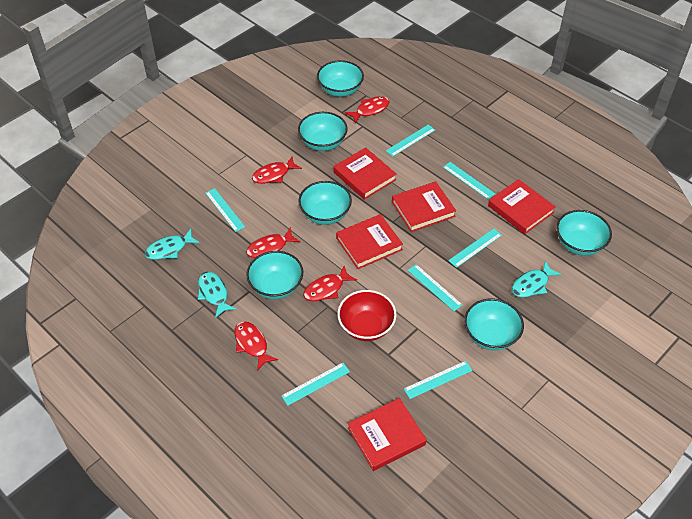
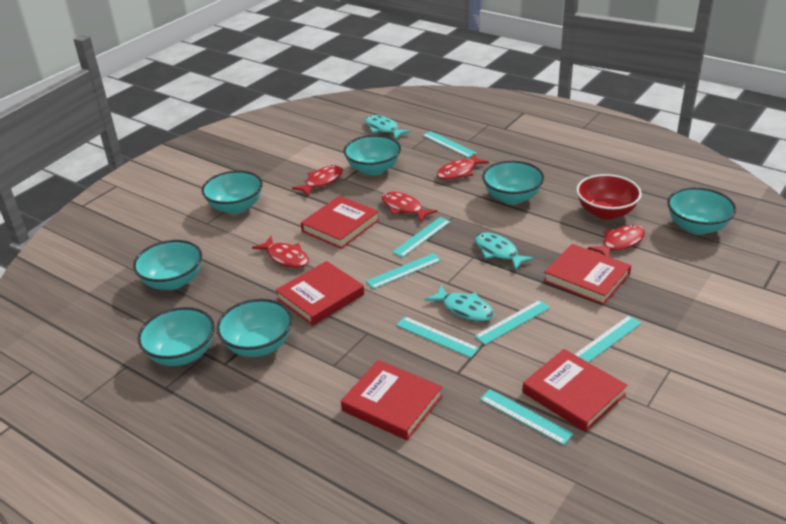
turquoise bowl: [246,251,303,299] [298,112,348,151] [298,181,352,225] [317,60,364,97] [464,298,524,351] [556,210,612,256] = 6 -> [133,240,202,290] [138,307,215,366] [202,171,263,214] [217,299,292,357] [343,135,401,175] [482,161,544,204] [667,187,736,235] = 7

